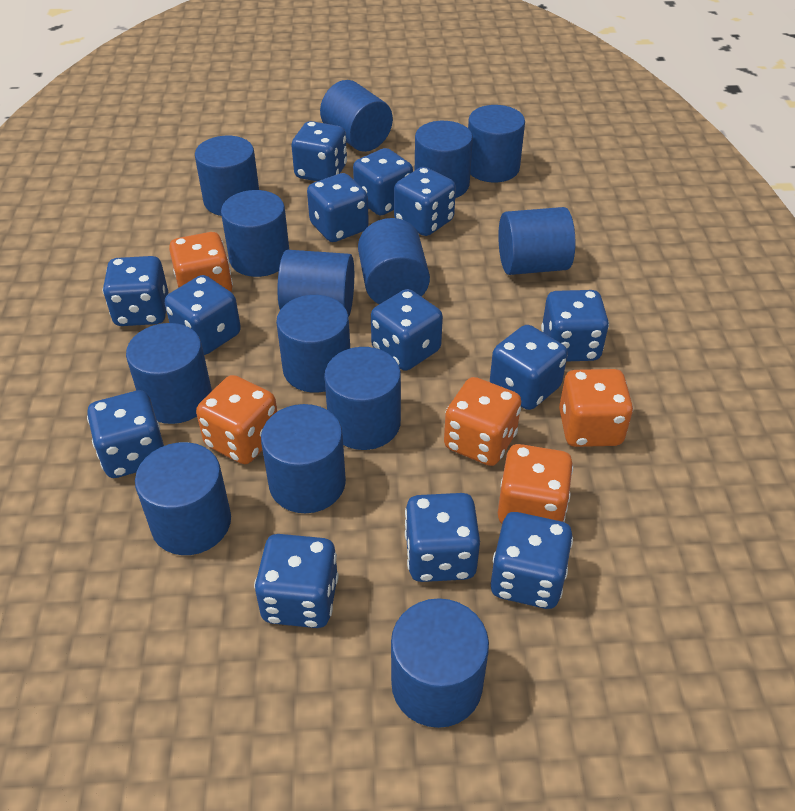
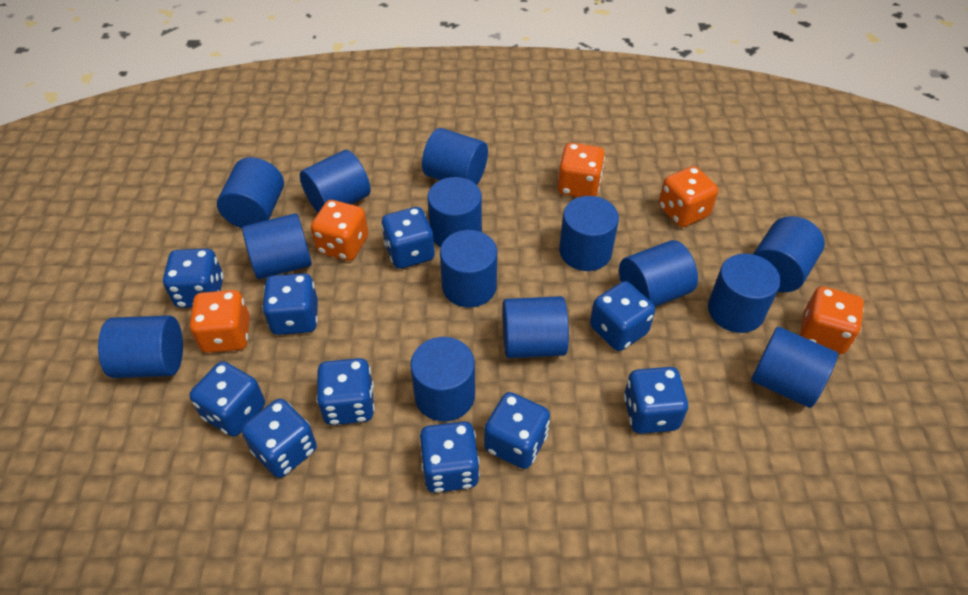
blue dice: [87,390,164,478] [103,256,168,326] [165,275,241,355] [254,534,338,628] [291,121,347,181] [307,173,369,242] [353,148,413,215] [371,289,443,371] [394,167,456,236] [405,493,480,582] [490,325,568,410] [491,512,573,609] [541,290,609,362] = 13 -> [163,249,224,308] [190,361,265,437] [242,399,317,478] [262,273,318,335] [316,358,375,425] [381,207,435,269] [420,421,480,493] [484,392,550,469] [590,281,655,351] [624,367,688,434] = 10

